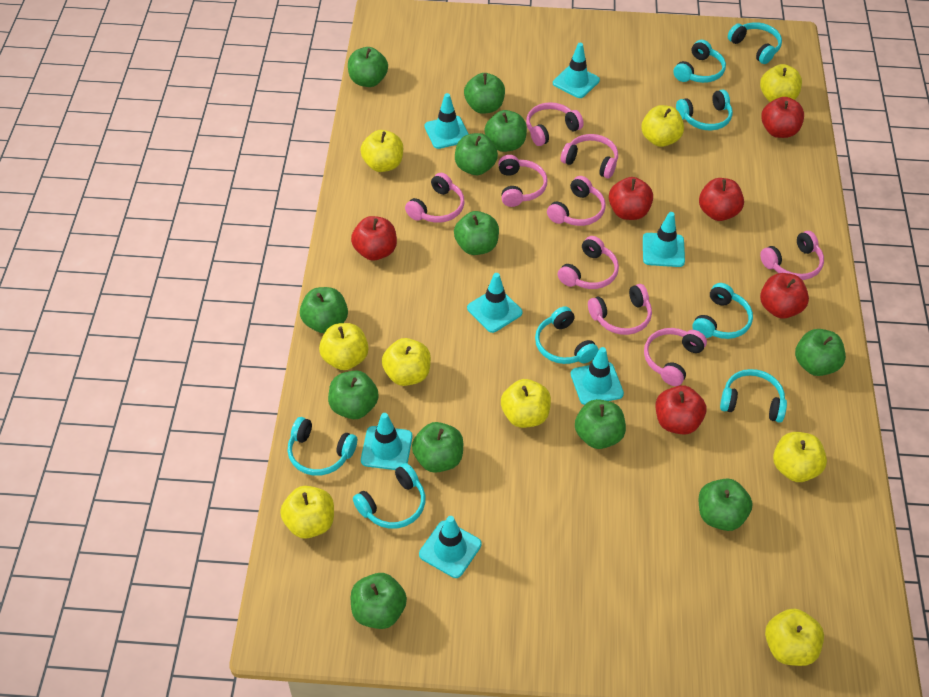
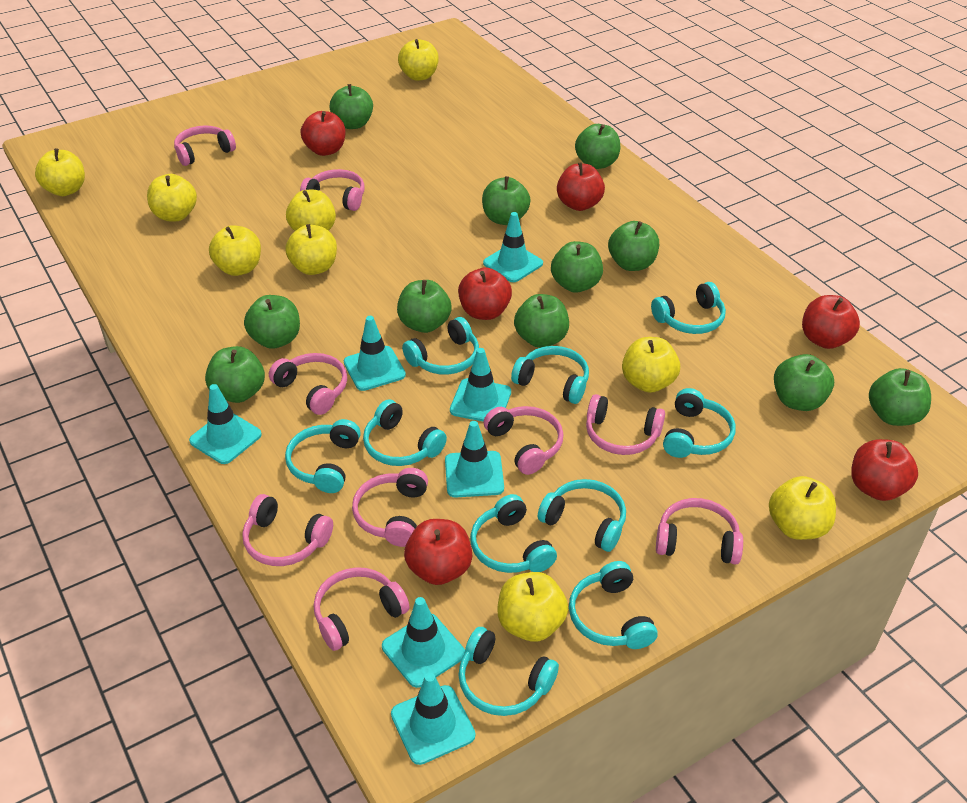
green apple: [300,287,348,333] [328,370,379,419] [348,47,388,87] [351,573,407,629] [412,422,463,473] [454,211,499,255] [455,133,498,175] [464,73,505,114] [485,110,527,152] [575,399,626,449] [699,479,753,531] [795,329,846,376] = 12 -> [205,346,265,403] [244,295,300,349] [330,84,373,129] [397,280,452,333] [482,176,531,225] [514,294,569,348] [551,241,603,293] [575,124,620,169] [608,221,659,271] [774,354,834,411] [869,368,931,426] = 11
turquoise headphones: [287,417,357,476] [353,463,425,529] [535,306,599,364] [673,40,726,83] [676,89,733,130] [692,283,753,339] [720,369,787,423] [728,22,782,64] = 8 -> [285,419,361,493] [363,400,447,466] [402,317,479,375] [458,627,559,716] [470,494,557,573] [511,346,589,404] [538,479,626,552] [569,561,658,649] [651,282,726,334] [663,388,736,458] = 10

